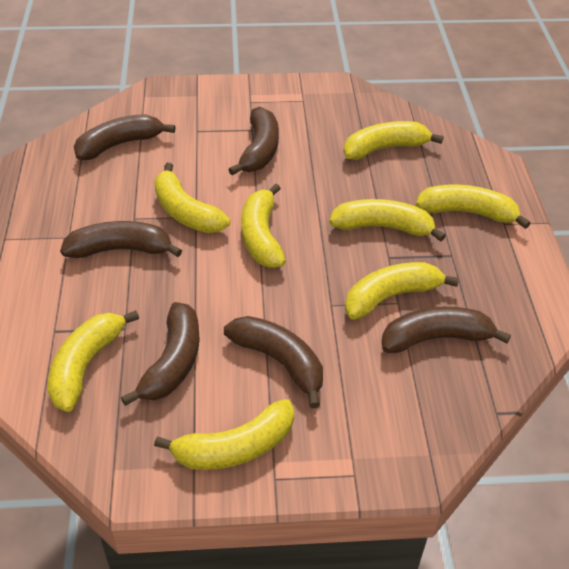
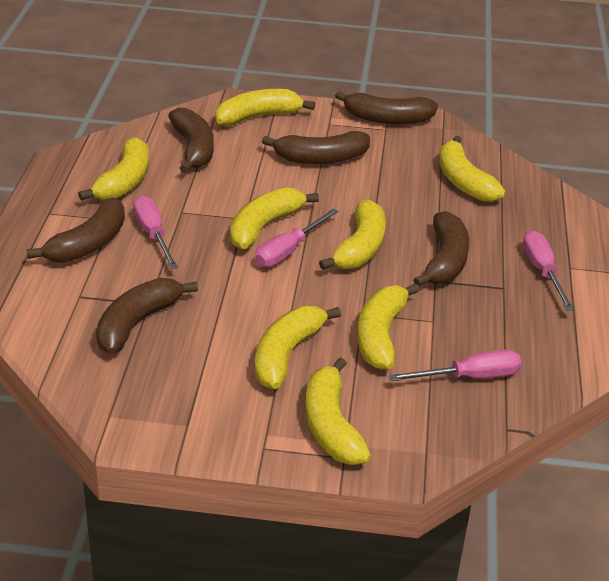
pink screwdriver: none = 0 -> [133,196,178,269] [255,208,339,267] [389,350,521,381] [523,230,574,311] = 4

